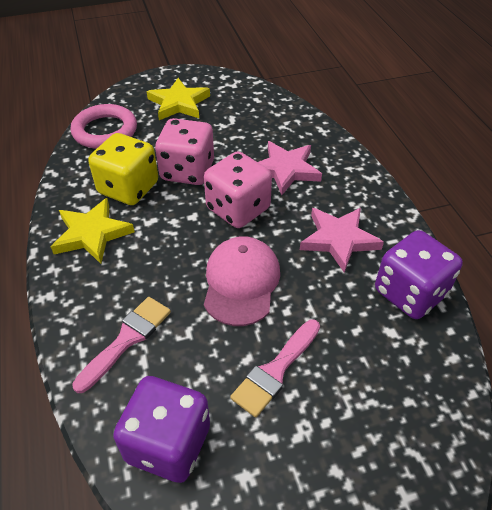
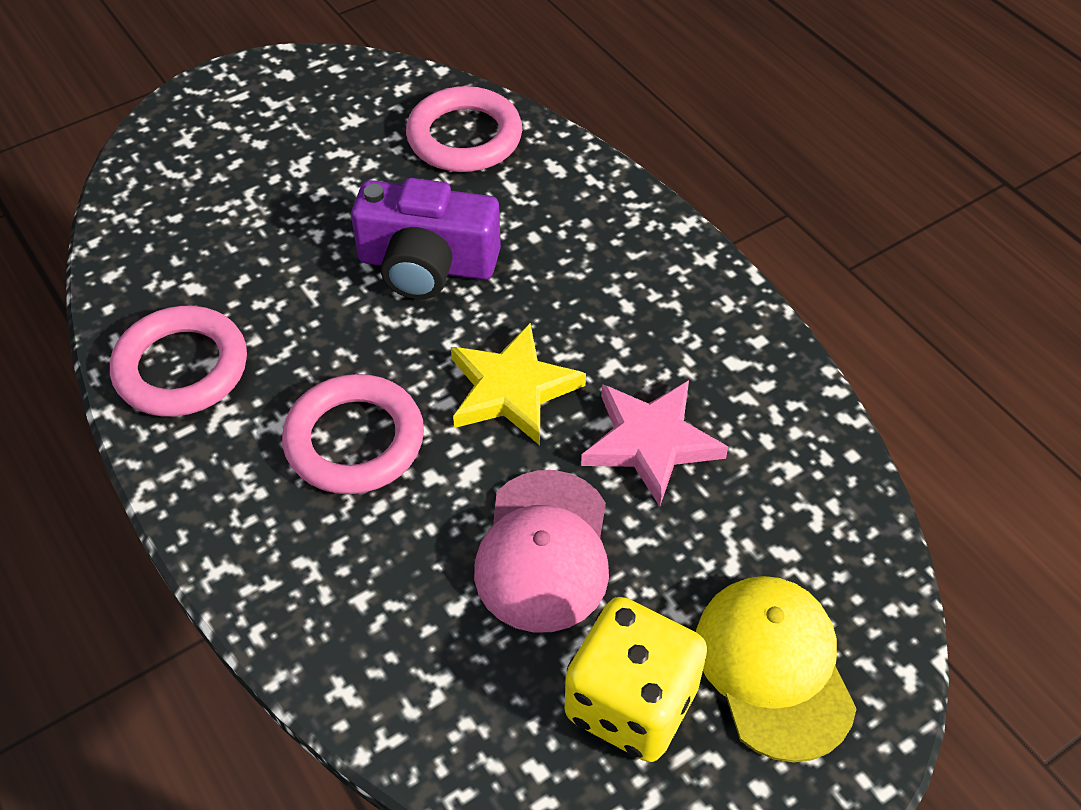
pink brush: [72,297,171,393] [230,320,320,418] = 2 -> none = 0
pink dice: [155,118,214,185] [204,151,272,228] = 2 -> none = 0
pink ring: [70,104,137,149] = 1 -> [110,306,247,417] [282,374,424,494] [406,86,522,172] = 3
pink star: [258,141,322,195] [300,208,384,273] = 2 -> [581,380,728,506] = 1
purple camera: none = 0 -> [351,178,501,300] = 1
purple dice: [113,376,210,483] [375,230,463,319] = 2 -> none = 0
yellow cap: none = 0 -> [696,576,857,763] = 1
yellow star: [51,198,135,264] [147,78,210,120] = 2 -> [451,323,586,445] = 1

